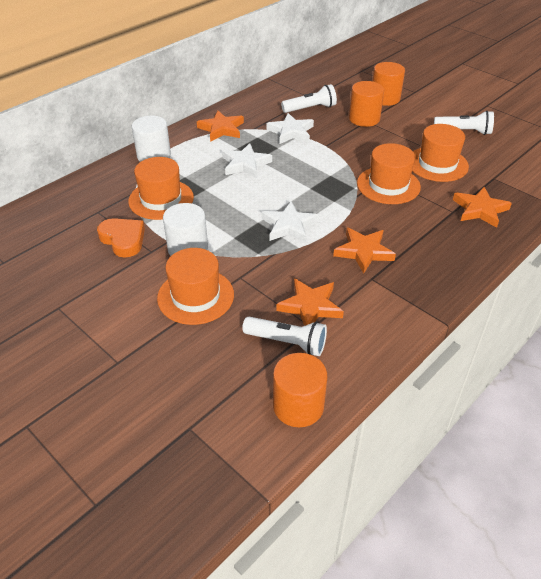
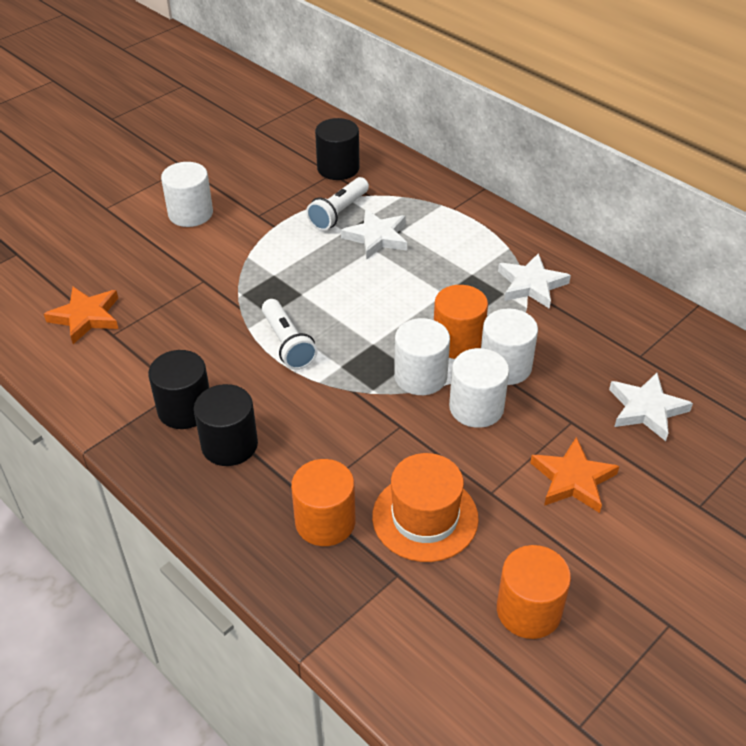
black cylinder: none = 0 -> [148,350,209,429] [194,384,258,466] [315,118,360,180] = 3
orange hat: [128,157,194,220] [157,248,234,325] [357,143,421,204] [412,124,469,182] = 4 -> [372,453,479,562] = 1
orange heart: [97,218,145,258] = 1 -> none = 0
orange star: [197,110,244,142] [277,278,344,326] [333,227,396,274] [453,187,512,228] = 4 -> [44,287,118,344] [530,437,619,513] = 2
white cylinder: [132,115,171,162] [163,203,208,256] = 2 -> [161,162,213,227] [394,318,450,395] [449,348,509,428] [481,309,538,385] = 4
white flashlight: [242,317,327,356] [281,84,337,113] [434,111,494,135] = 3 -> [262,299,317,370] [306,177,369,231] = 2

